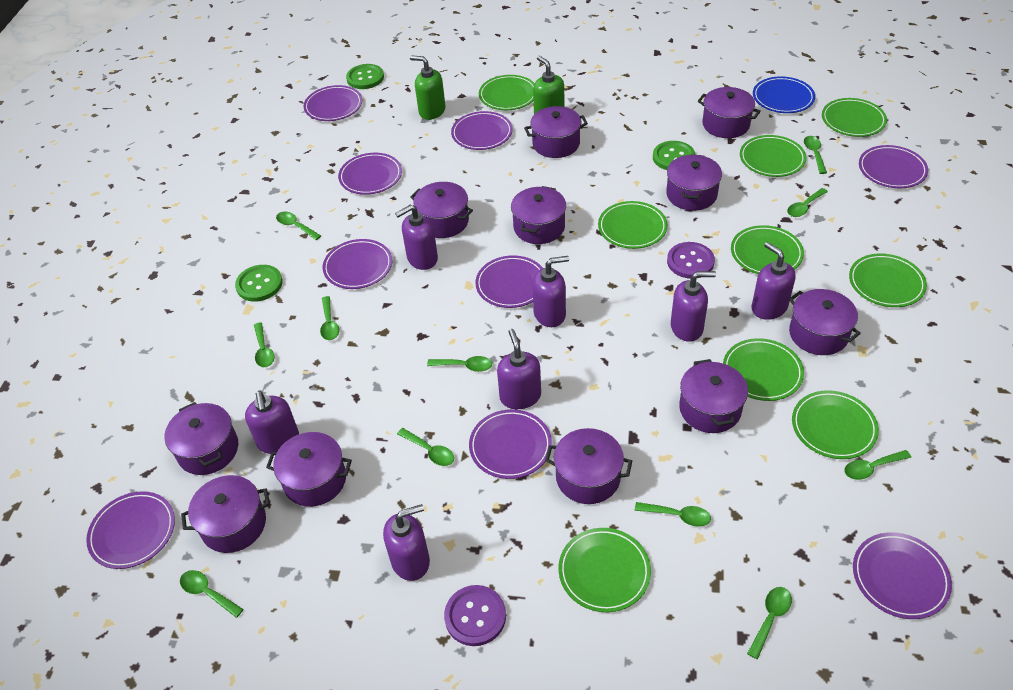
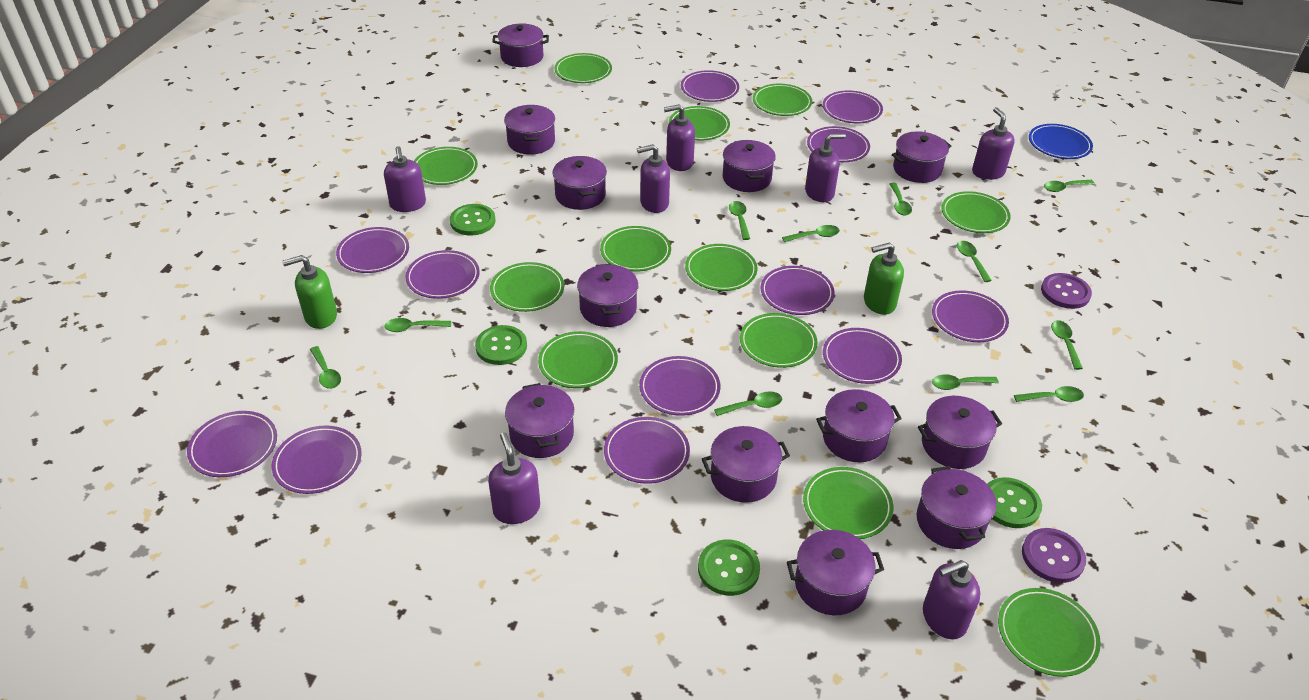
green button: [235,265,283,302] [346,64,384,89] [653,141,695,170] = 3 -> [450,204,496,236] [475,325,527,365] [698,540,760,596] [987,477,1042,528] = 4
green plate: [479,75,535,110] [558,528,651,612] [598,201,667,249] [723,338,804,401] [731,225,804,274] [740,135,806,177] [792,390,879,459] [822,98,887,137] [849,254,927,307] = 9 -> [414,147,478,185] [490,262,564,312] [538,331,618,388] [554,53,612,83] [600,226,671,271] [669,106,730,140] [685,244,757,291] [740,313,818,368] [753,84,812,116] [803,467,893,539] [941,191,1011,233] [998,588,1101,677] = 12
purple plate: [86,491,175,569] [303,85,362,121] [323,239,392,289] [338,153,402,195] [451,111,513,150] [469,409,552,479] [475,255,543,308] [853,532,952,619] [859,145,928,188] = 9 -> [187,411,277,477] [272,425,362,494] [336,227,409,273] [405,250,480,299] [604,417,690,484] [639,356,720,416] [681,70,739,102] [761,266,835,315] [807,126,870,162] [823,90,883,123] [823,328,902,384] [932,290,1009,342] = 12
purple pot: [164,402,238,475] [181,475,270,553] [266,432,352,507] [410,182,473,238] [511,186,566,244] [524,106,588,158] [545,428,632,504] [666,154,722,211] [679,359,748,433] [698,87,761,138] [789,289,861,355] = 11 -> [492,23,549,67] [504,105,555,155] [505,383,574,458] [553,156,607,210] [577,264,638,327] [702,426,790,503] [723,140,776,192] [787,530,884,615] [816,389,902,462] [892,131,951,183] [917,466,997,549] [918,396,1002,469] = 12

